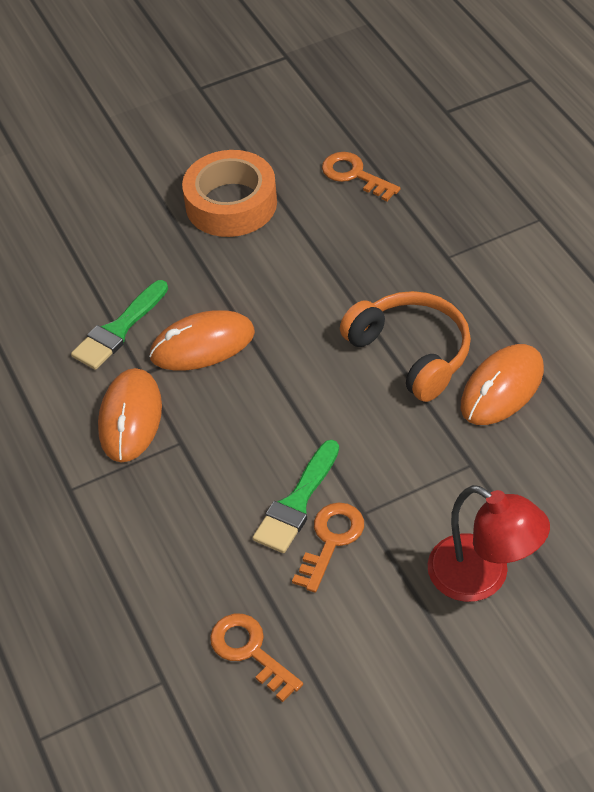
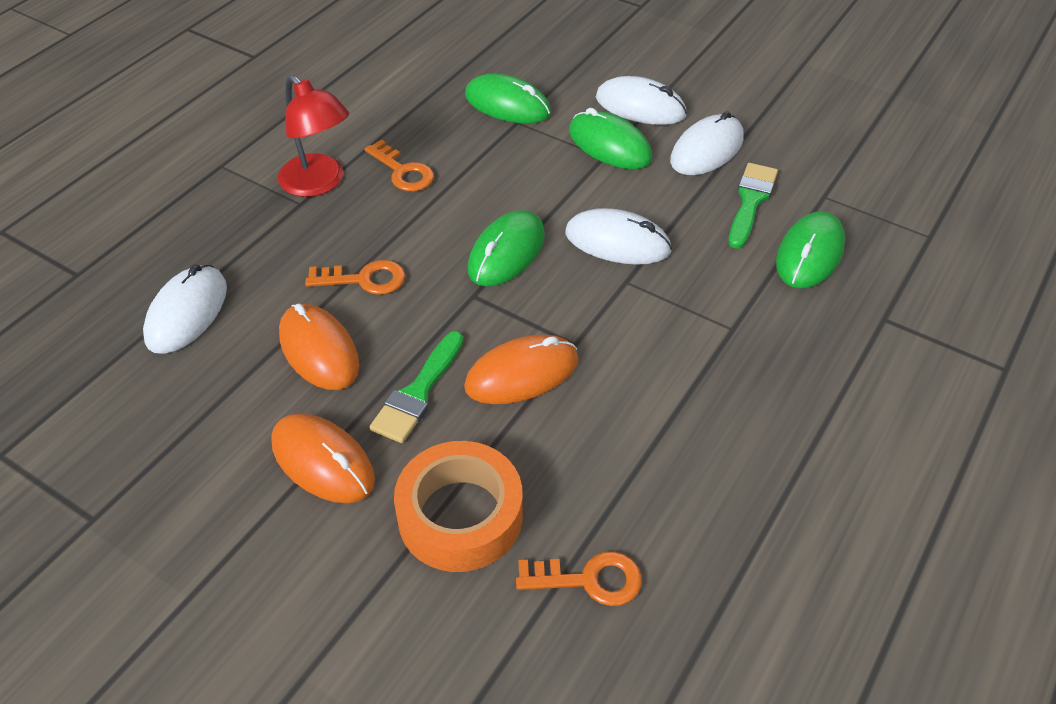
green mouse: none = 0 -> [465,73,551,124] [468,210,545,286] [569,108,652,169] [776,211,845,289] = 4
orange headphones: [340,291,471,402] = 1 -> none = 0
white mouse: none = 0 -> [143,265,227,354] [565,208,672,265] [596,76,687,125] [670,111,744,175] = 4

